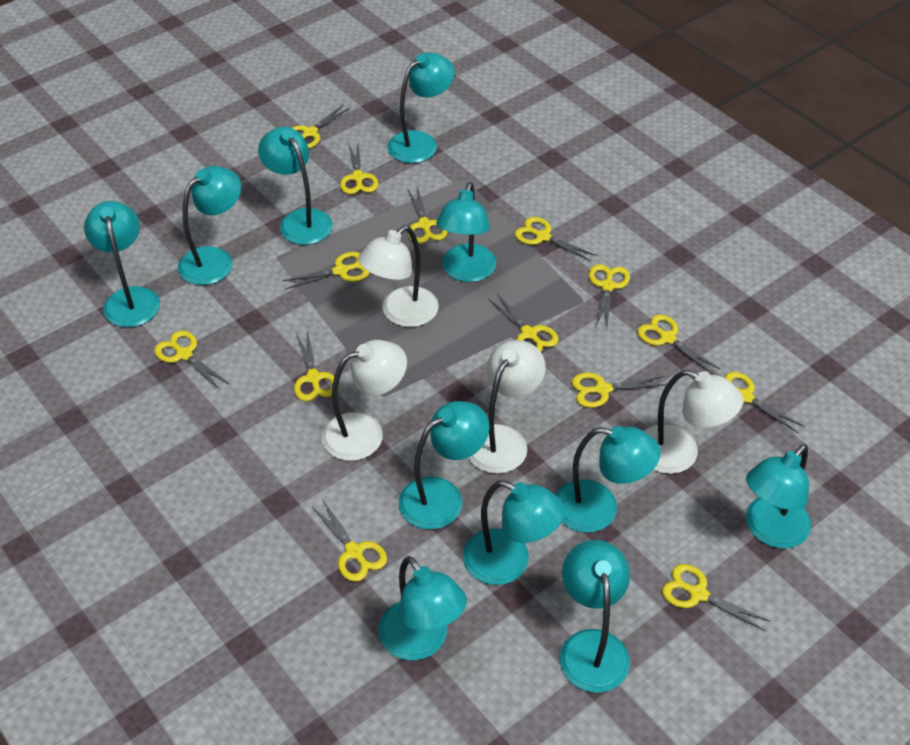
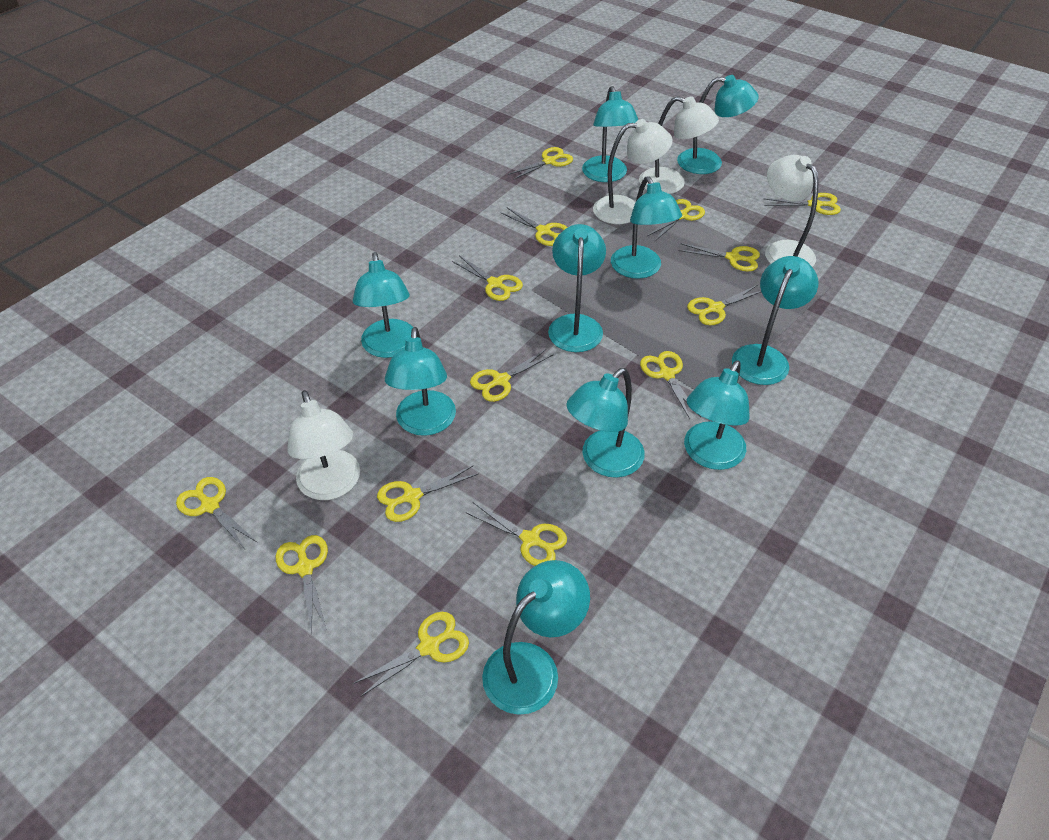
turquoise lamp: [84,201,160,327] [178,166,241,285] [258,127,333,245] [378,556,467,661] [387,52,454,163] [399,401,490,530] [436,182,496,282] [463,480,565,585] [556,426,661,533] [560,540,630,693] [746,444,811,548] = 11 -> [353,252,413,358] [385,327,456,436] [482,560,590,715] [548,224,606,352] [566,368,645,478] [582,86,638,182] [611,176,682,279] [677,75,759,174] [684,360,750,470] [732,256,818,385] = 10

